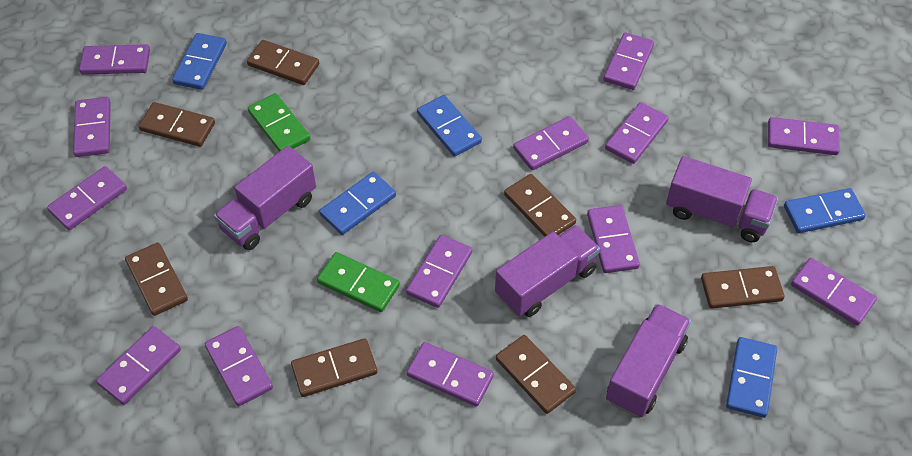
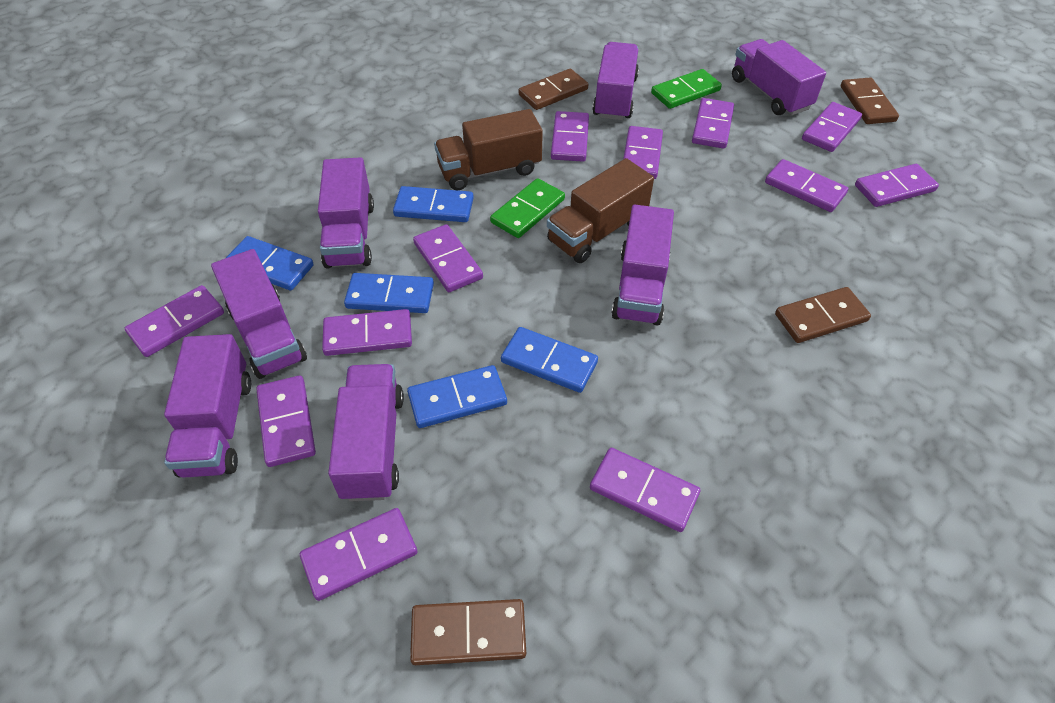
brown domino: [125,243,188,316] [139,102,215,147] [247,40,319,85] [291,338,377,397] [496,335,576,414] [504,174,576,237] [701,266,785,309] = 7 -> [410,599,526,665] [519,69,588,110] [775,287,871,343] [841,77,899,124] = 4
brown truck: none = 0 -> [434,109,543,190] [547,158,654,263] = 2
purple domino: [47,166,127,230] [73,97,110,157] [79,45,150,75] [96,326,181,405] [205,326,273,406] [406,235,472,308] [406,342,494,407] [513,116,589,170] [587,205,640,273] [603,32,654,90] [605,102,669,164] [768,117,840,155] [791,258,877,326] = 13 -> [125,285,224,357] [256,376,316,467] [300,508,417,601] [322,309,412,356] [413,224,483,292] [551,111,589,162] [590,448,700,532] [623,126,663,179] [692,98,734,149] [765,159,848,212] [802,102,862,152] [855,164,939,207] = 12
purple truck: [214,146,316,250] [495,225,600,317] [606,304,691,417] [666,156,778,242] = 4 -> [164,334,251,478] [211,249,307,379] [318,157,374,268] [328,364,404,501] [592,42,639,120] [611,204,674,325] [732,39,826,116] = 7

